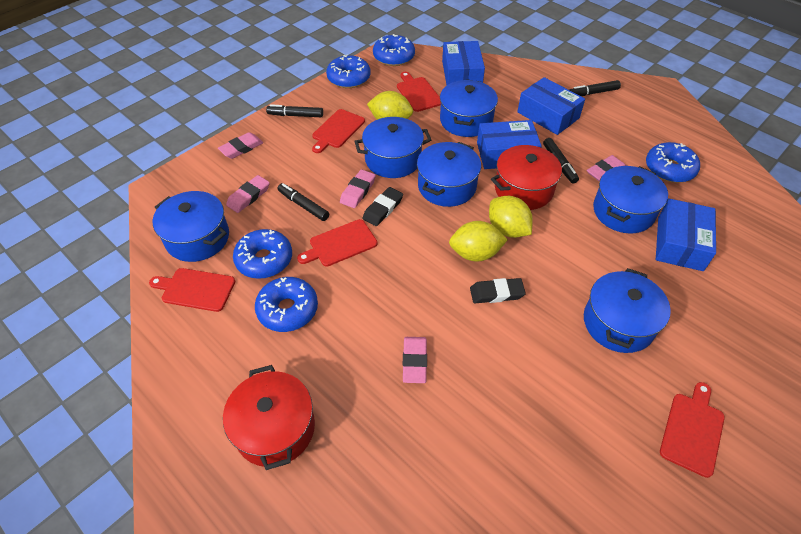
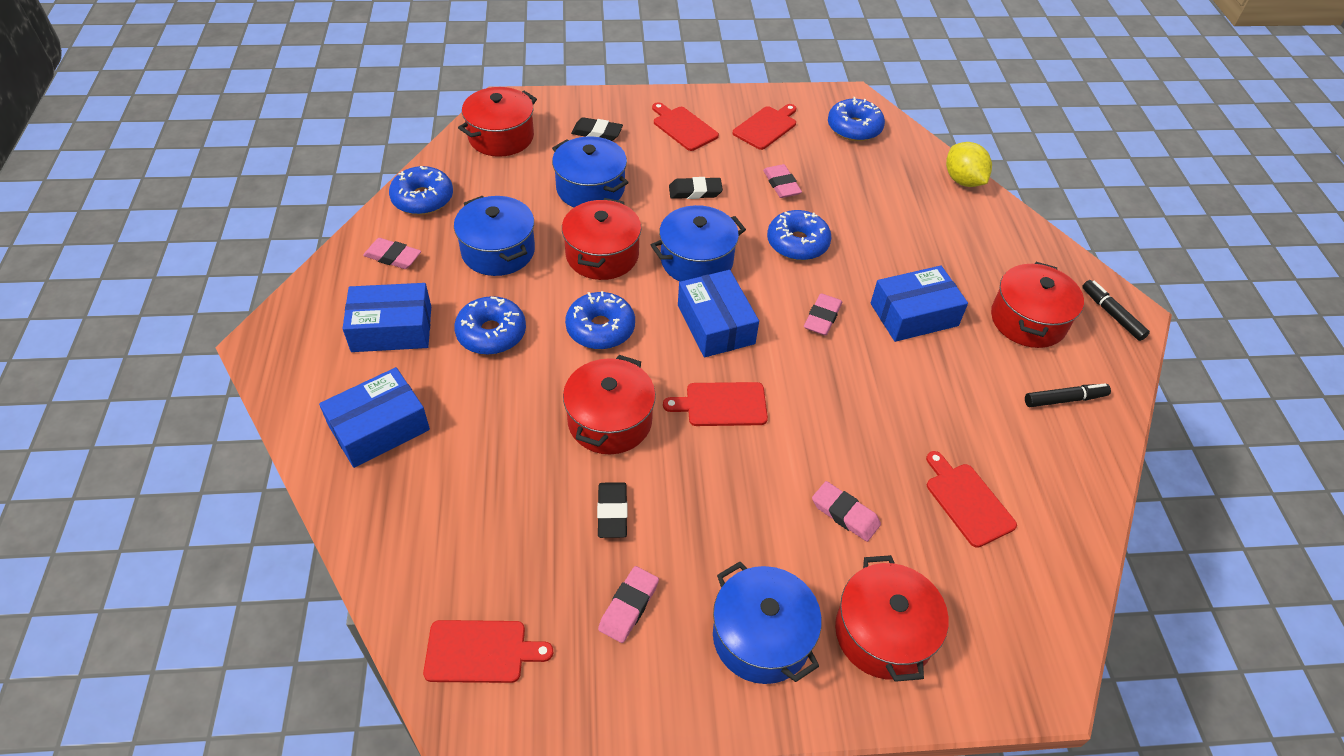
black eraser: [362,187,403,226] [470,278,526,303] = 2 -> [571,117,623,141] [597,482,628,538] [669,177,723,199] = 3
black marker: [266,104,323,117] [278,183,329,221] [543,138,579,184] [569,80,621,96] = 4 -> [1025,383,1111,407] [1082,280,1150,341] = 2
blue pot: [153,191,229,262] [354,117,431,178] [417,142,481,207] [440,80,498,137] [584,268,671,353] [593,166,668,234] = 6 -> [454,195,535,276] [552,136,629,207] [651,205,746,282] [713,562,822,684] = 4
red pot: [223,365,315,470] [491,145,565,210] = 2 -> [458,87,537,157] [562,198,641,280] [563,355,656,454] [835,555,949,682] [991,262,1084,348] = 5
yellow lemon: [367,91,413,120] [449,221,508,262] [489,196,533,238] = 3 -> [946,142,992,187] = 1

